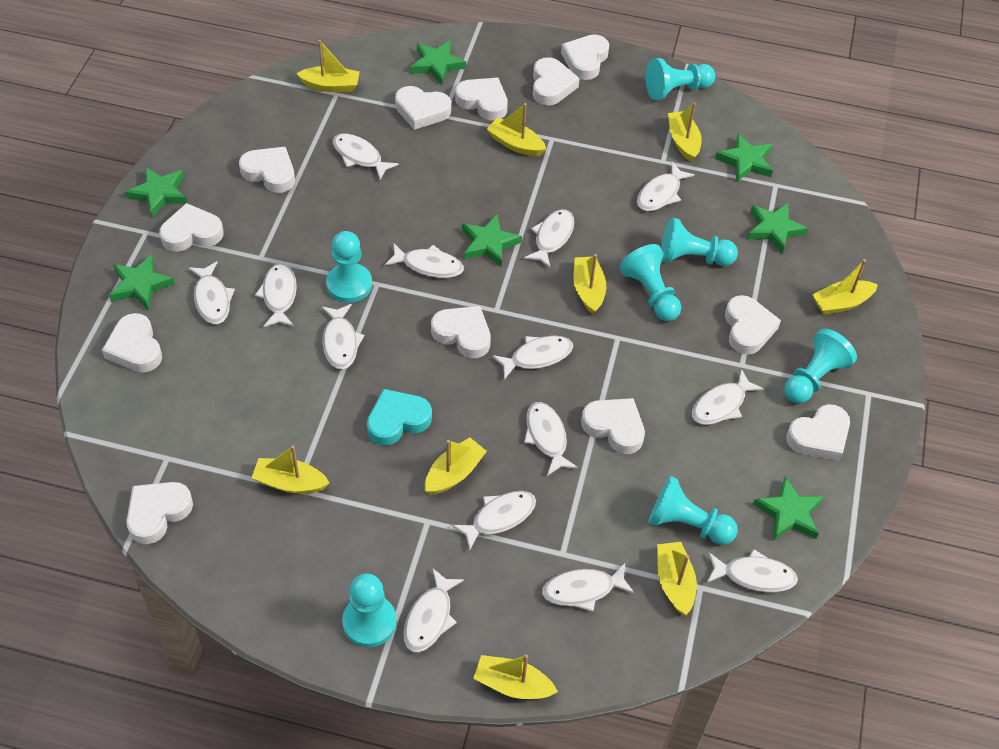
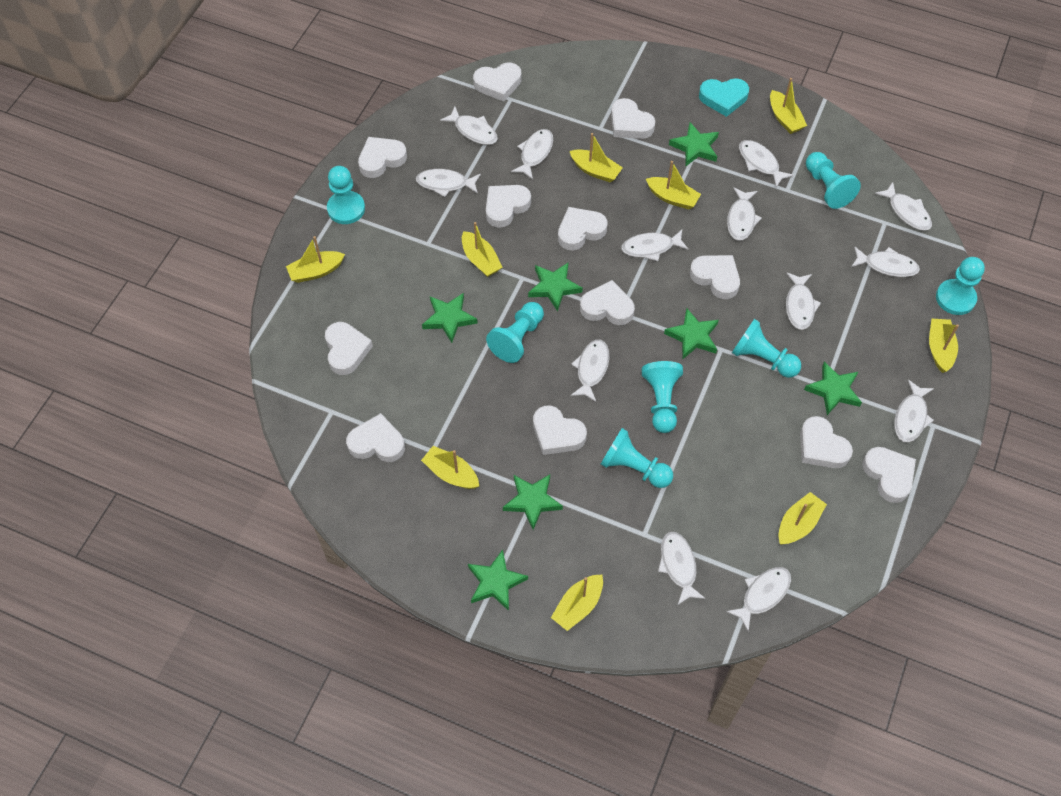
white fish: [188,261,235,324] [255,263,297,327] [322,304,364,370] [333,133,399,180] [385,243,464,278] [403,569,464,653] [452,491,536,550] [492,336,573,380] [524,209,574,268] [524,402,578,476] [542,563,634,612] [637,162,695,211] [692,369,764,425] [707,549,798,592] = 14 -> [416,169,481,197] [440,107,498,145] [511,129,553,180] [571,340,609,402] [621,230,689,261] [658,532,705,605] [726,567,791,631] [727,187,762,241] [739,140,794,187] [786,272,821,330] [851,247,920,277] [875,182,932,231] [894,380,934,442] = 13

